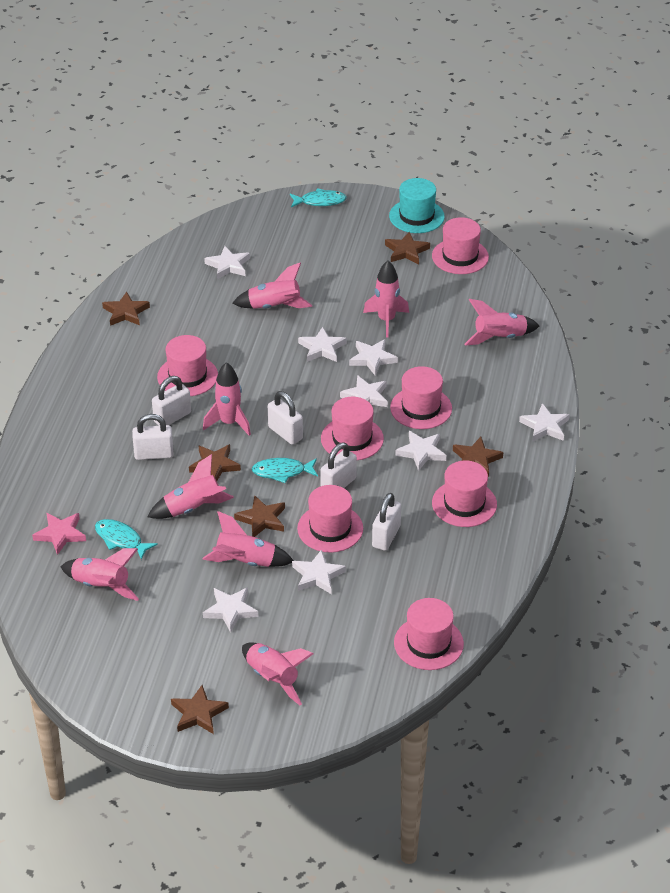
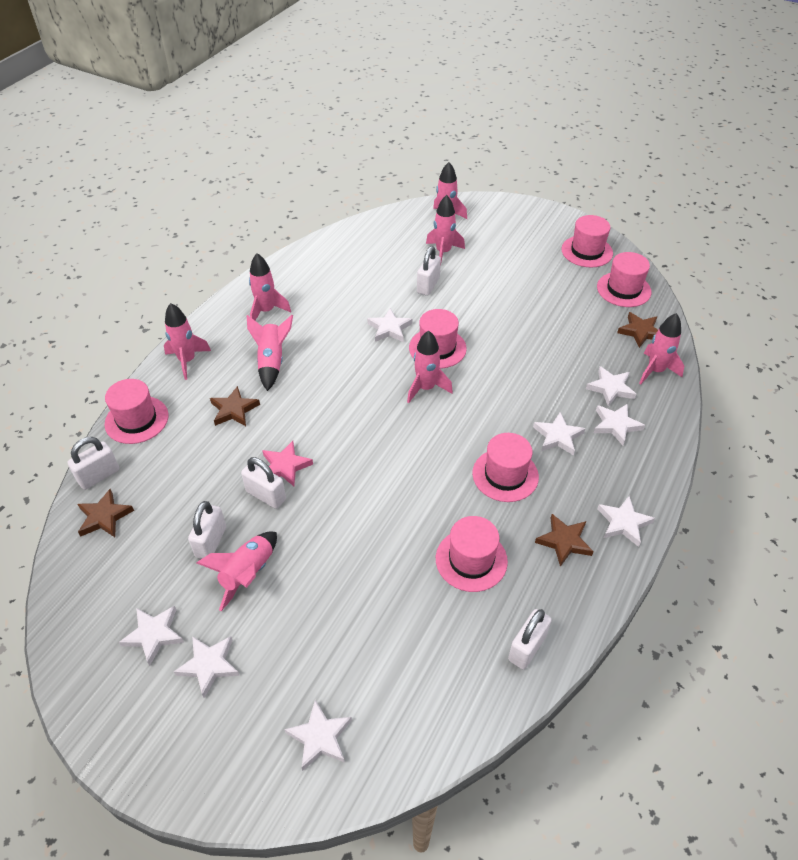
brown star: [102,292,150,326] [171,685,229,734] [189,444,241,481] [234,495,285,537] [385,232,430,264] [453,437,503,477] = 6 -> [78,489,134,537] [210,386,260,426] [535,514,594,567] [617,312,658,348] = 4
pink hat: [157,335,218,396] [297,485,363,553] [321,397,384,460] [390,366,452,429] [394,598,464,670] [432,217,489,274] [432,460,497,527] = 7 -> [104,379,168,444] [409,309,467,369] [436,516,508,592] [472,433,539,502] [561,215,613,267] [597,252,651,307] = 6
turquoise fish: [95,519,158,560] [252,458,318,483] [290,188,347,207] = 3 -> none = 0
turquoise hat: [389,178,445,233] = 1 -> none = 0

